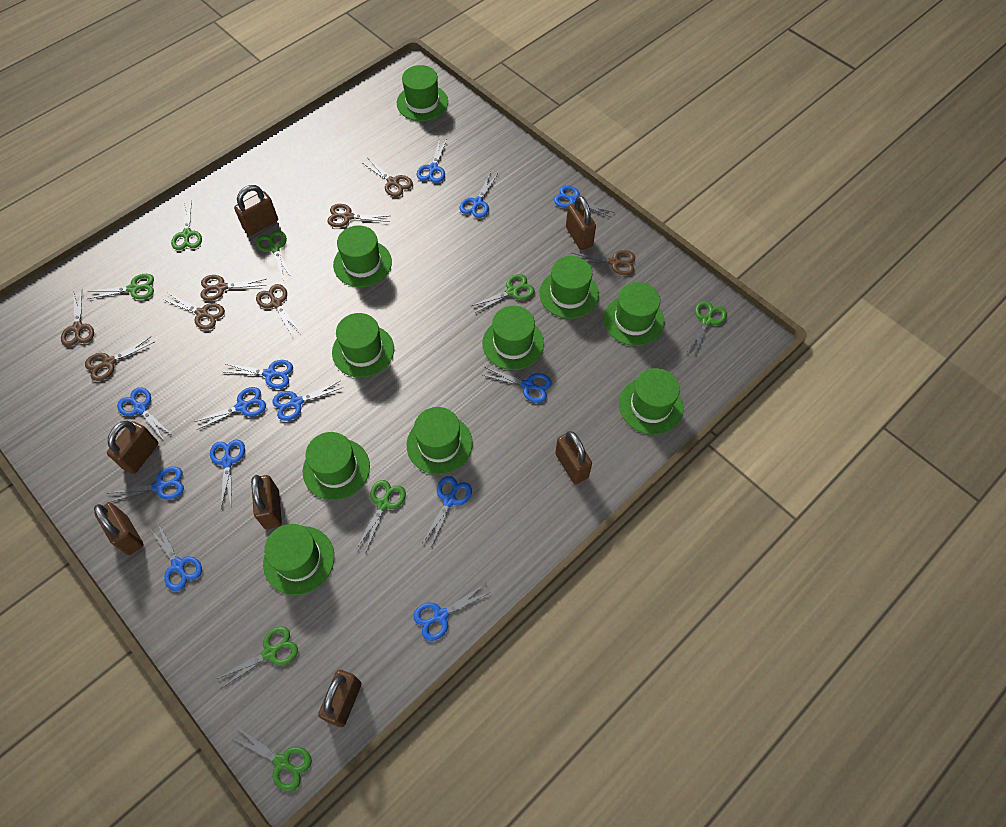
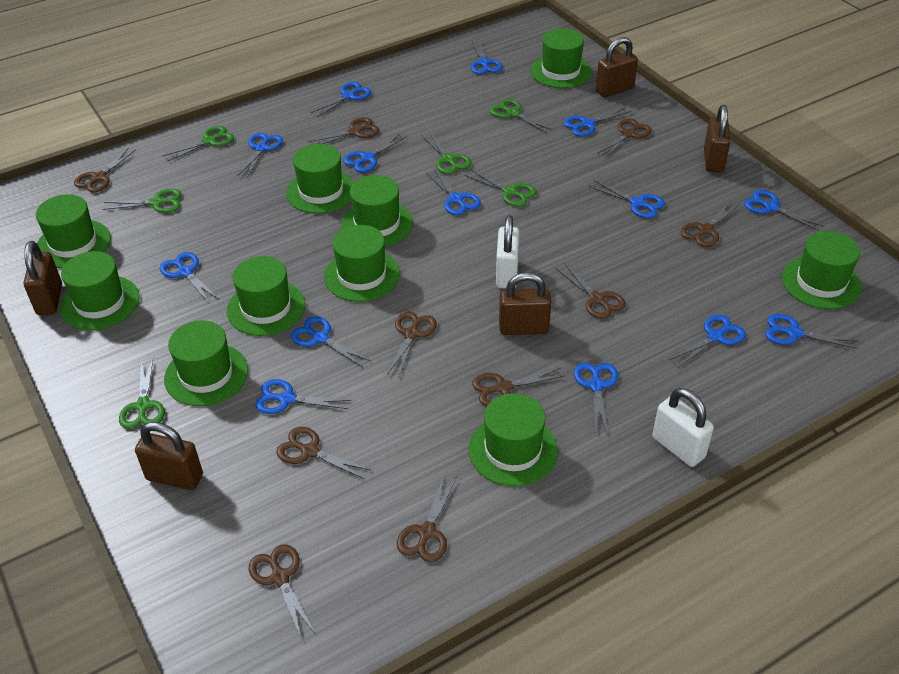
blue scissors: [108,466,184,503] [117,387,173,440] [149,523,202,591] [194,387,266,430] [210,440,245,508] [225,360,293,389] [272,380,344,421] [413,584,490,641] [417,139,447,183] [423,476,472,545] [460,172,497,218] [482,367,552,403] [554,185,615,218] = 13 -> [160,252,219,303] [238,133,283,178] [255,379,351,414] [291,316,370,367] [311,82,371,117] [343,134,407,172] [426,169,481,215] [471,38,502,74] [564,107,631,136] [574,363,618,436] [589,180,665,218] [669,314,746,367] [744,190,824,231] [765,314,858,349] = 14
brown padlock: [94,502,144,555] [107,421,158,474] [234,185,278,236] [251,475,282,529] [318,670,361,727] [555,431,592,484] [566,196,596,250] = 7 -> [23,241,62,315] [135,422,203,490] [499,272,551,335] [596,37,638,97] [704,105,730,173] = 5
brown scissors: [61,291,94,346] [85,336,154,381] [162,293,225,330] [200,275,266,301] [256,284,301,334] [327,204,390,227] [363,158,413,197] [573,250,635,275] = 8 -> [74,148,136,193] [249,544,315,638] [276,427,370,479] [308,117,379,144] [387,312,437,378] [397,476,457,562] [472,368,565,406] [556,263,626,319] [597,118,652,158] [681,202,740,247] = 10
green scissors: [87,274,154,300] [171,200,202,250] [216,626,298,689] [232,727,312,792] [256,230,292,280] [356,480,406,551] [472,274,535,313] [687,301,727,356] = 8 -> [103,189,182,213] [119,358,165,429] [163,126,234,162] [421,131,471,174] [465,169,537,207] [490,99,553,133] = 6
white padlock: none = 0 -> [496,215,519,288] [652,388,714,467] = 2

